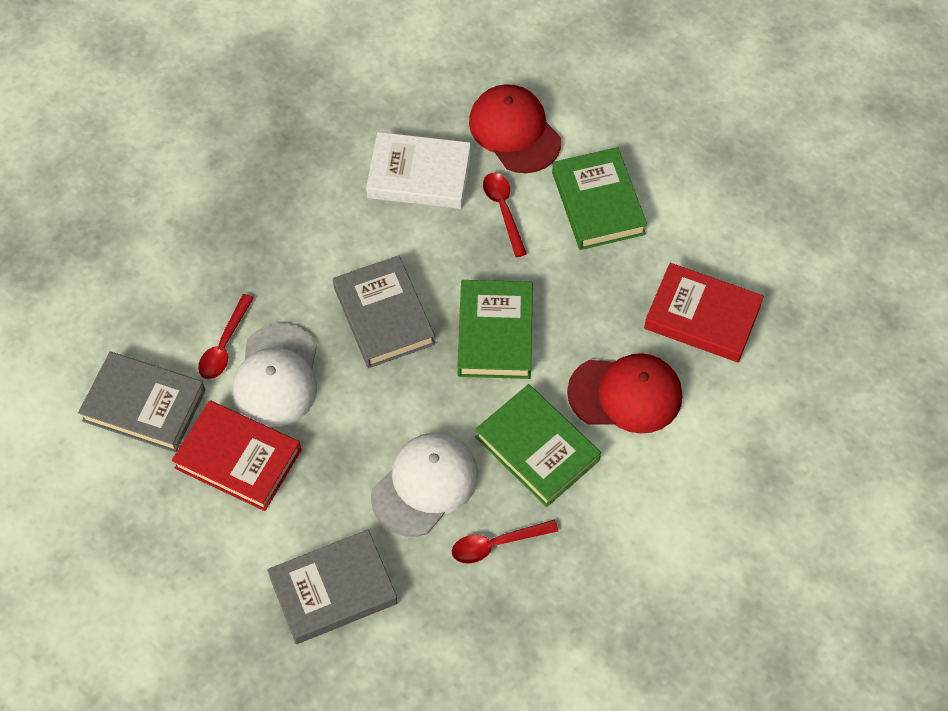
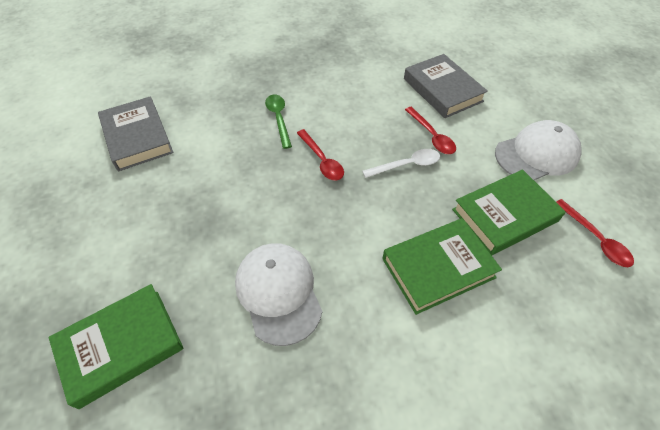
green spoon: none = 0 -> [265,94,292,149] = 1
grey book: [78,352,205,453] [267,530,398,644] [333,255,435,368] = 3 -> [98,96,174,171] [404,54,488,118] = 2
red book: [172,400,301,511] [644,263,764,362] = 2 -> none = 0
red cap: [469,84,561,173] [567,353,682,434] = 2 -> none = 0
white book: [366,132,471,209] = 1 -> none = 0
white spoon: none = 0 -> [362,149,440,178] = 1

